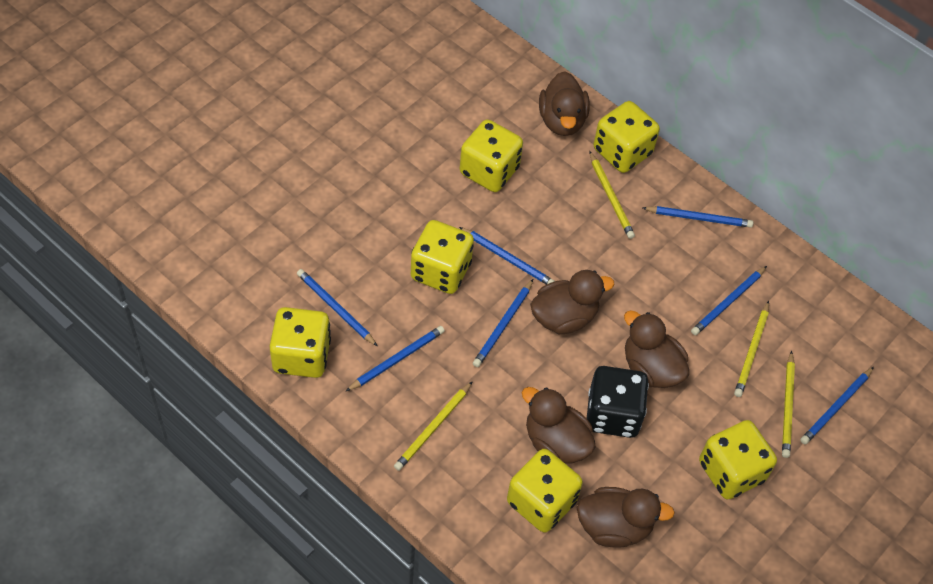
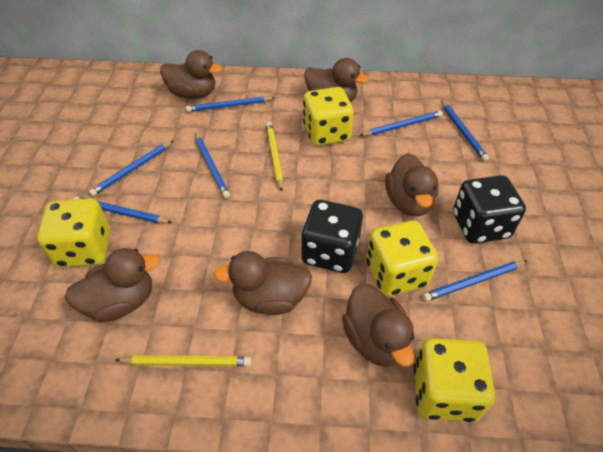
black dice: [587,366,649,438] = 1 -> [301,200,363,273] [453,175,526,244] = 2
brown duck: [522,387,596,464] [530,270,614,334] [539,71,590,136] [577,487,675,548] [624,310,689,388] = 5 -> [64,248,160,322] [160,50,222,99] [214,251,312,315] [304,58,369,102] [342,284,415,367] [385,153,439,216] = 6
yellow dice: [269,307,331,378] [411,220,474,294] [460,119,523,192] [507,449,583,533] [594,101,660,173] [699,420,777,500] = 6 -> [37,199,110,268] [303,87,354,146] [366,220,438,296] [413,338,495,422] = 4
yellow pencil: [394,381,473,471] [589,151,635,239] [734,301,769,397] [782,350,795,458] = 4 -> [116,355,251,366] [266,122,283,191] = 2

